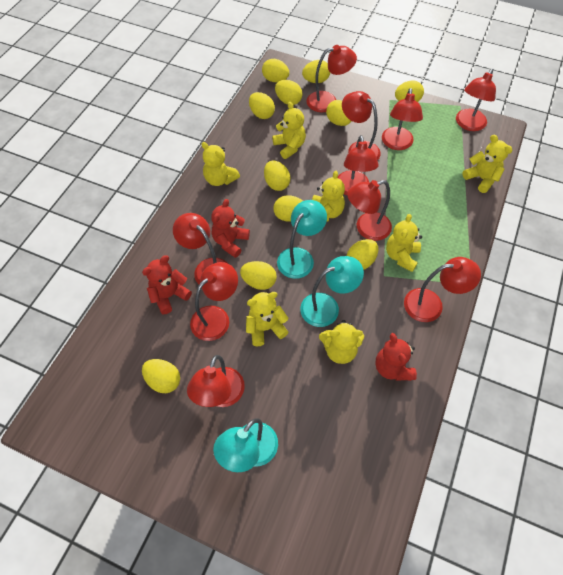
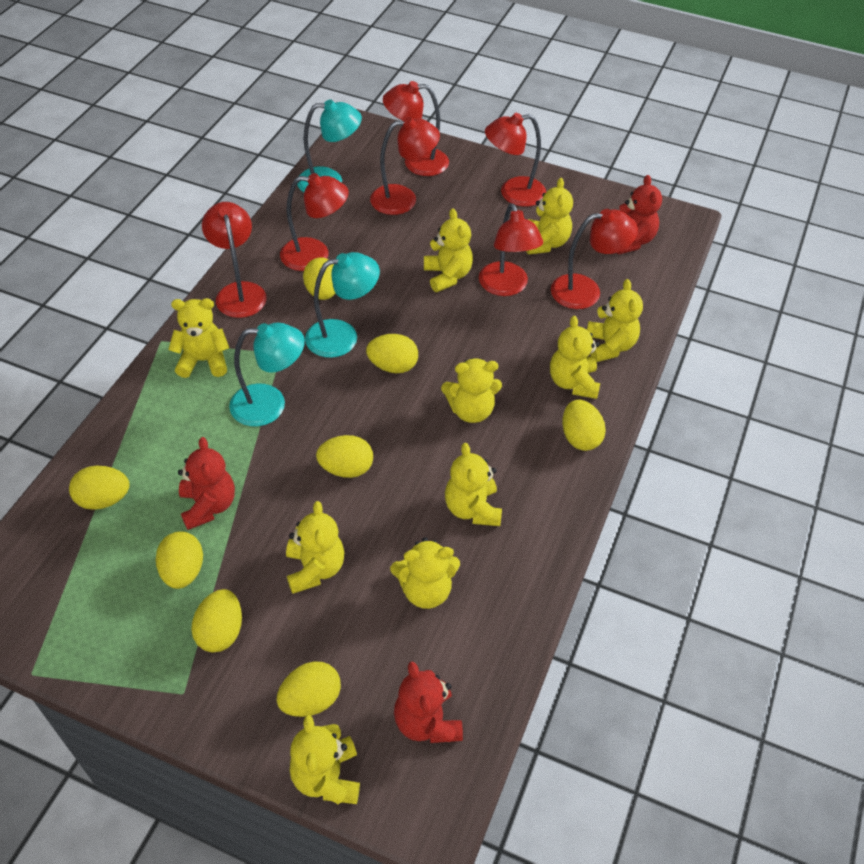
red lamp: [173,213,227,284] [187,355,245,407] [190,262,238,341] [307,45,357,112] [338,135,379,195] [342,91,381,161] [347,180,392,241] [382,88,423,150] [404,257,481,322] [456,69,496,131] = 10 -> [202,202,267,318] [280,173,349,271] [370,117,440,215] [383,81,449,176] [479,203,543,296] [485,113,546,207] [551,209,638,309] = 7
yellow egg: [142,359,180,393] [240,261,277,290] [249,92,275,119] [262,59,289,82] [264,161,290,191] [273,195,303,222] [275,80,302,105] [302,60,330,83] [326,100,351,126] [347,239,378,270] [395,80,424,102] = 11 -> [69,466,130,510] [156,531,203,589] [191,589,242,652] [277,661,341,717] [303,258,336,300] [316,435,373,478] [366,334,418,373] [562,400,606,451] = 8
yellow teddy bear: [201,142,240,186] [246,292,289,346] [272,102,306,159] [312,170,345,222] [319,320,364,364] [386,214,422,272] [463,135,513,193] = 7 -> [168,298,229,378] [286,501,344,594] [290,715,360,804] [390,537,460,609] [424,209,473,292] [441,358,502,423] [445,443,502,526] [526,178,573,254] [550,316,600,399] [587,279,643,362] = 10

